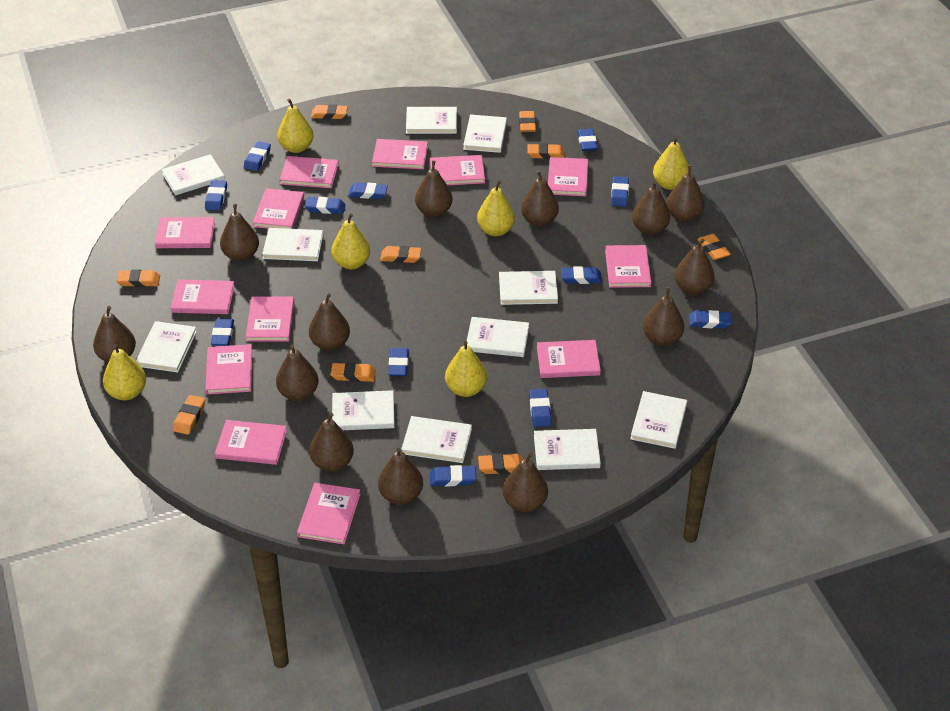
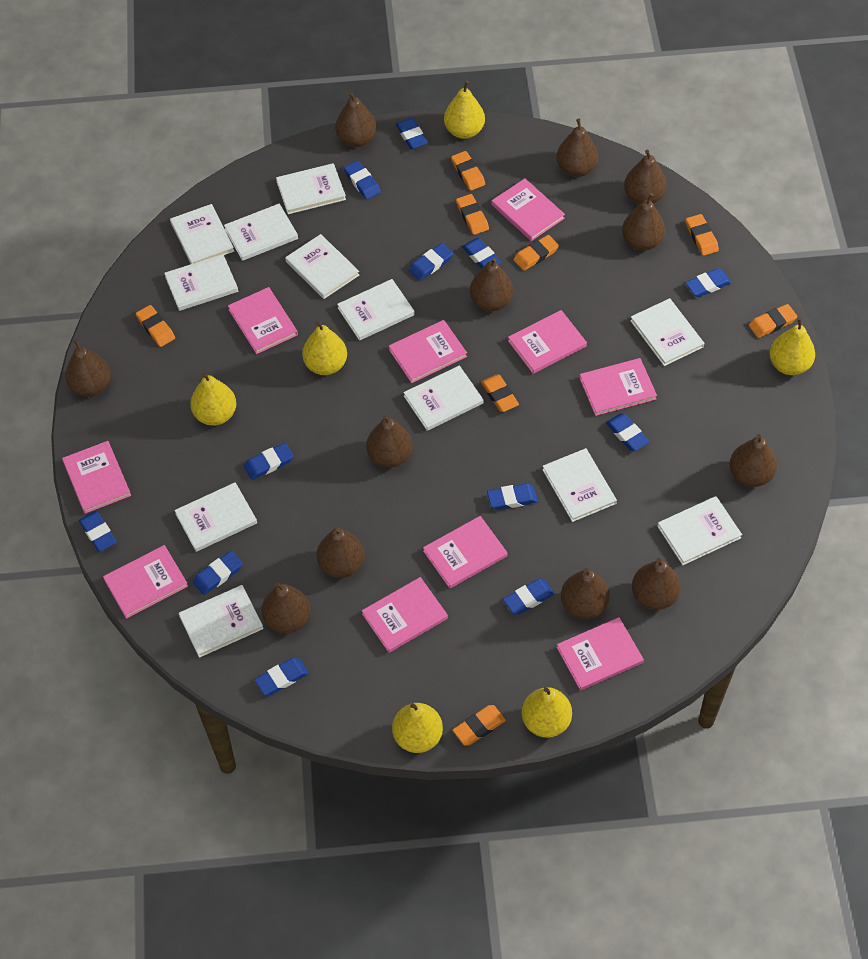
brown pear: [93,306,136,363] [220,204,259,261] [276,345,319,401] [309,293,350,351] [309,413,354,472] [378,448,423,505] [415,160,453,217] [503,453,548,512] [521,170,559,226] [632,181,670,235] [643,287,684,346] [667,165,705,222] [675,239,715,295] = 13 -> [65,340,111,397] [261,582,311,634] [316,528,365,578] [335,92,377,147] [366,415,413,468] [470,258,513,311] [556,119,598,177] [561,568,610,619] [622,193,665,251] [624,150,667,205] [632,558,681,610] [730,434,777,487] = 12
orange eraser: [117,269,160,287] [173,395,205,435] [311,104,348,119] [331,362,376,382] [380,246,421,263] [478,454,523,474] [519,111,536,132] [528,143,565,159] [697,234,731,260] = 9 -> [136,305,175,347] [451,151,485,191] [453,705,506,746] [456,194,489,235] [481,375,519,412] [514,235,559,271] [686,214,719,256] [749,304,797,338] = 8
pink book: [155,217,215,248] [170,279,235,314] [205,344,252,394] [215,420,287,465] [246,297,294,342] [253,188,304,229] [279,156,339,188] [297,483,361,544] [372,139,428,170] [430,155,485,185] [537,340,601,378] [548,157,588,196] [605,245,652,288] = 13 -> [62,441,131,514] [103,545,188,619] [228,287,298,354] [362,577,448,653] [389,320,467,383] [423,516,507,589] [492,178,565,241] [508,310,587,374] [557,617,644,690] [579,358,657,416] = 10
white book: [136,321,197,373] [161,154,225,195] [262,228,323,261] [332,390,395,430] [401,416,472,463] [406,107,457,134] [463,114,507,153] [467,317,529,357] [499,271,558,305] [534,429,601,470] [630,391,687,449] = 11 -> [164,254,238,311] [170,204,234,264] [175,482,257,552] [179,585,264,658] [224,203,298,261] [276,163,346,214] [285,234,359,299] [337,279,415,341] [404,365,483,431] [542,448,617,522] [630,298,704,366] [657,496,742,565] = 12

